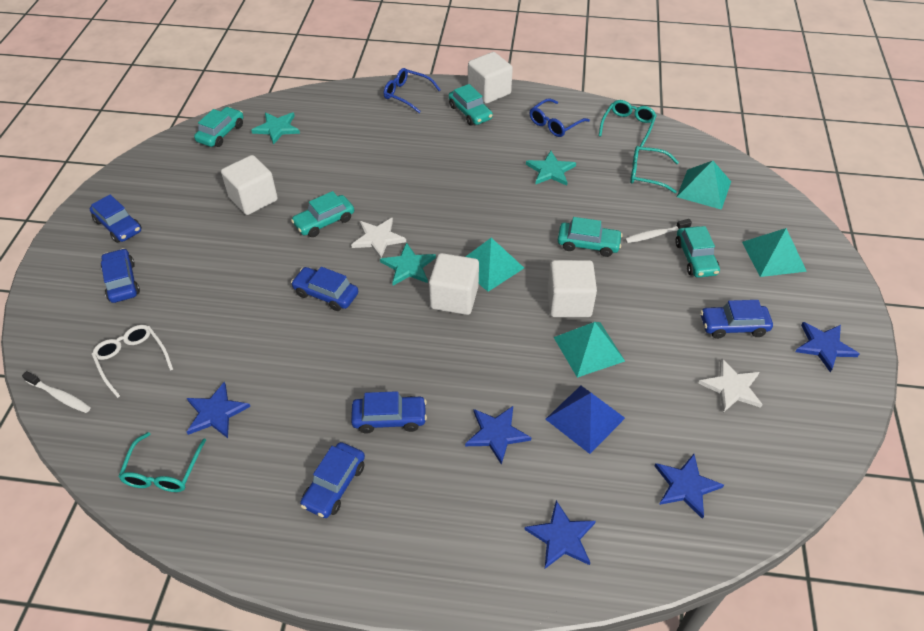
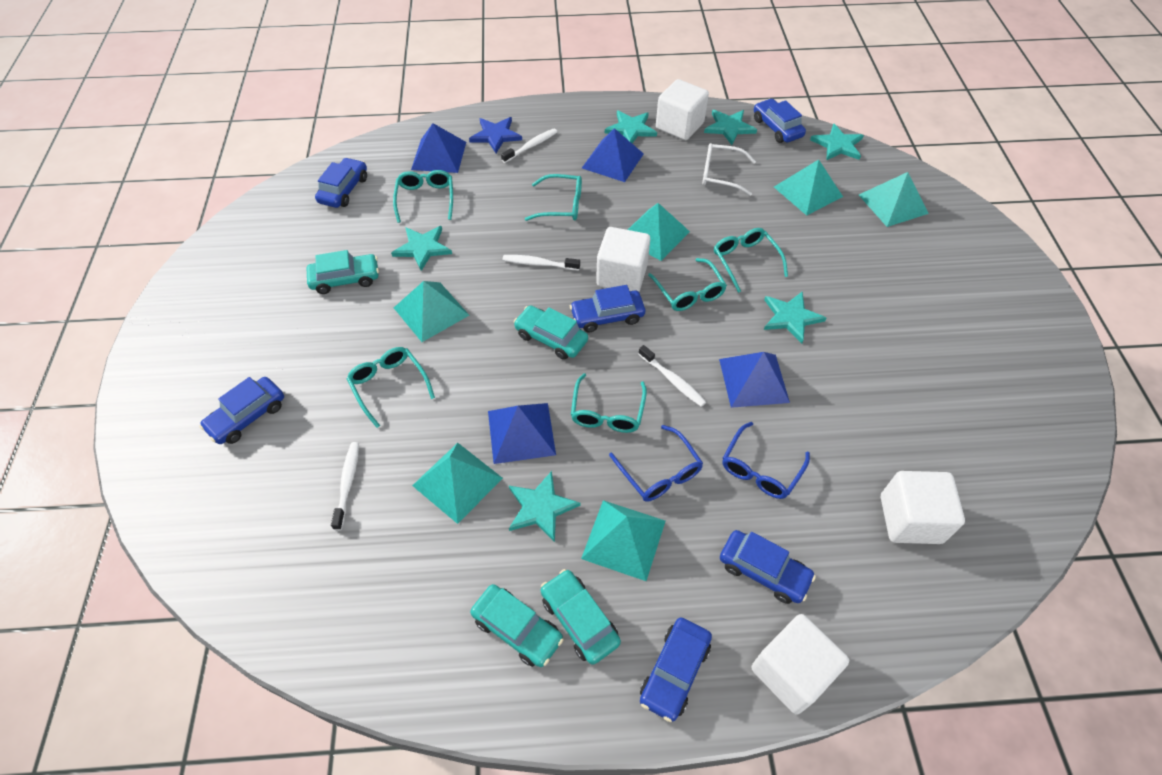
blue pyramid: [545,386,625,454] = 1 -> [411,123,466,173] [488,403,556,464] [582,128,644,182] [719,352,790,408] = 4
blue star: [187,382,250,438] [465,406,532,465] [524,500,596,569] [655,454,724,519] [795,322,859,372] = 5 -> [469,117,522,153] = 1
turquoise car: [194,107,244,147] [291,191,354,237] [448,84,493,125] [558,217,623,257] [675,226,720,278] = 5 -> [307,250,379,294] [470,584,564,667] [513,305,588,360] [541,569,621,665] = 4
turquoise glasses: [118,432,206,492] [599,100,657,147] [630,146,679,193] = 3 -> [347,347,435,428] [393,170,453,223] [525,174,582,221] [571,373,647,433] [648,258,727,311] [714,228,788,293] = 6
turquoise pyramid: [465,238,524,292] [554,322,625,378] [677,161,731,210] [742,228,807,277] = 4 -> [394,281,469,342] [412,443,503,524] [581,500,665,581] [628,203,690,261] [774,159,843,216] [859,172,929,227] = 6
turquoise star: [251,112,300,145] [380,242,436,286] [526,151,576,186] = 3 -> [391,226,452,271] [509,471,580,542] [605,111,657,143] [704,110,757,145] [764,291,826,343] [810,123,864,160] = 6
white star: [351,217,406,259] [698,358,763,413] = 2 -> none = 0
white toothbrush: [22,371,91,413] [625,219,692,243] = 2 -> [331,442,359,530] [501,128,557,163] [503,255,580,270] [639,345,706,407] = 4

